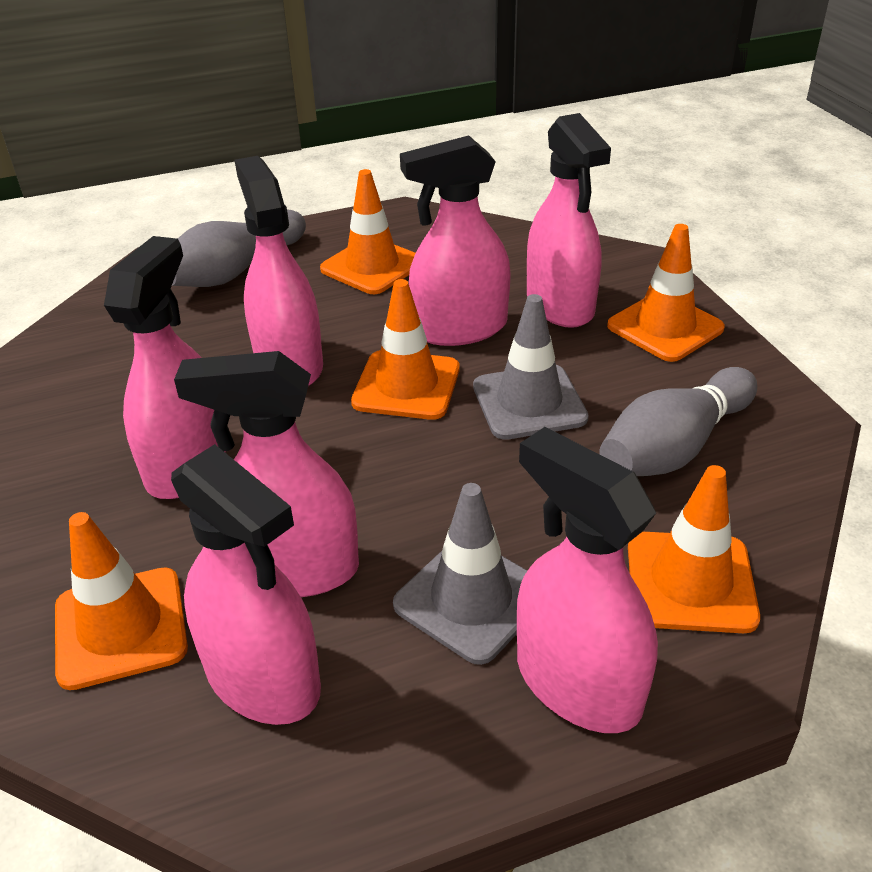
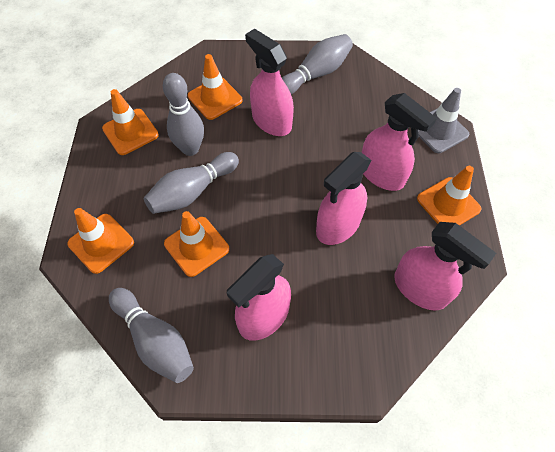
grey bowling pin: [172,210,306,287] [599,367,757,476] = 2 -> [109,288,194,383] [144,152,239,214] [163,73,204,156] [282,34,353,94] = 4
grey traffic cone: [393,483,527,665] [473,294,589,440] = 2 -> [418,88,469,153] = 1
pink spray bottle: [104,236,226,499] [171,444,321,725] [174,351,359,597] [235,156,323,386] [400,135,511,346] [517,427,658,733] [527,113,611,328] = 7 -> [227,254,291,341] [245,29,294,136] [316,152,372,245] [362,93,437,191] [394,222,496,311] = 5

